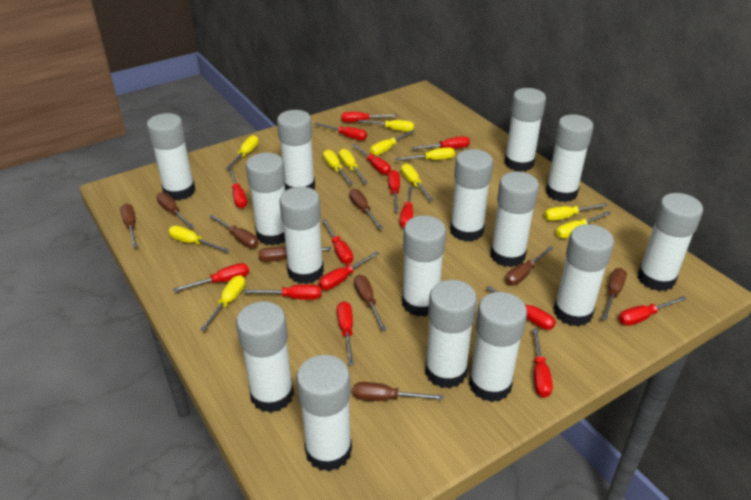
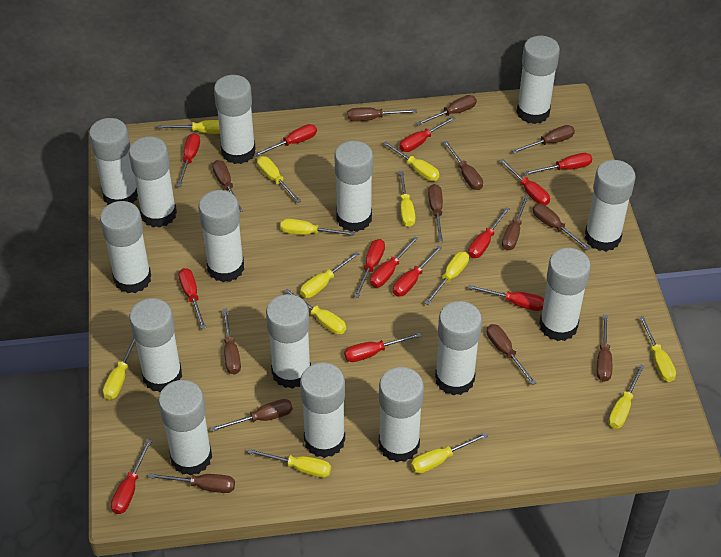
brown screwdriver: [120,204,137,247] [156,192,194,228] [209,214,259,248] [258,247,332,262] [349,189,383,229] [353,382,443,401] [354,275,387,331] [505,246,554,285] [602,268,627,320] = 9 -> [148,473,235,493] [211,399,293,432] [212,160,243,212] [222,309,241,374] [348,107,417,122] [416,95,477,126] [428,184,443,242] [443,141,483,190] [487,324,536,385] [502,195,529,250] [512,125,575,153] [533,204,590,250] [597,315,612,382] = 13
red screwdriver: [173,263,249,292] [229,169,247,208] [243,284,322,300] [314,122,367,140] [319,251,379,290] [322,219,353,264] [337,301,354,365] [341,112,397,122] [352,144,391,175] [388,170,400,211] [400,186,413,228] [411,137,470,150] [486,286,556,330] [533,328,553,398] [619,296,687,326] = 15 -> [111,439,152,514] [177,133,200,187] [179,268,206,329] [254,124,317,157] [344,332,421,362] [354,239,385,298] [370,236,418,287] [393,246,442,297] [399,116,456,152] [468,207,509,258] [468,285,544,311] [499,159,550,205] [524,153,592,175] = 13
yellow screwdriver: [168,226,229,252] [200,275,245,331] [226,135,259,170] [323,150,353,185] [339,149,368,184] [358,120,414,132] [370,130,415,156] [395,147,455,161] [401,163,433,201] [544,203,608,221] [556,211,611,238] = 11 -> [103,337,135,400] [158,120,220,134] [247,449,331,478] [257,156,301,203] [280,219,355,236] [284,289,346,335] [300,252,359,298] [383,141,439,181] [399,171,415,227] [411,432,488,474] [424,251,469,305] [609,364,645,429] [639,316,676,382] = 13

